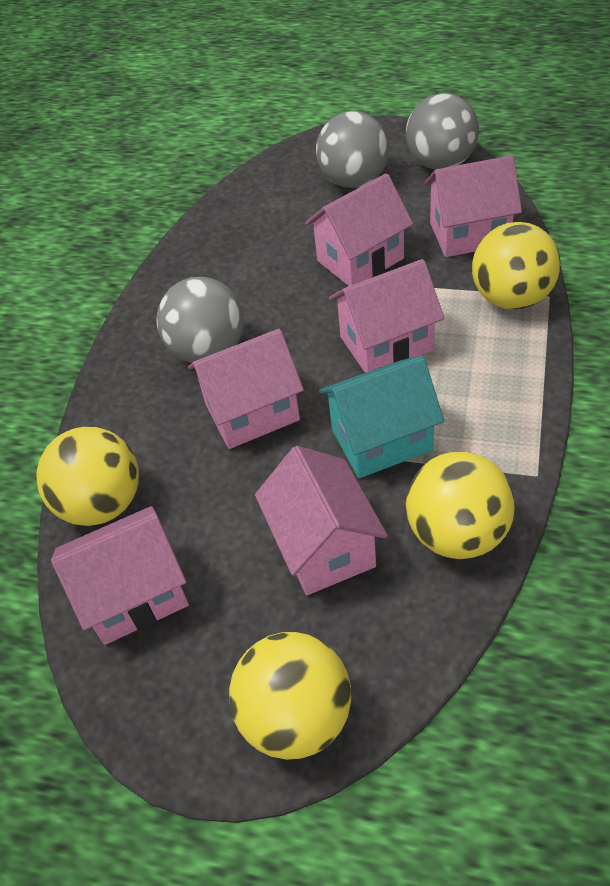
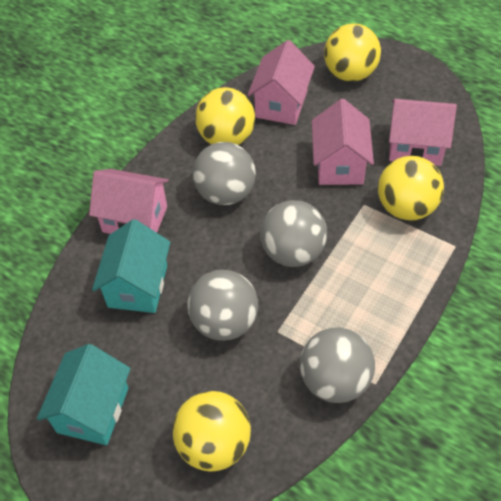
grey ball: [157,277,244,363] [316,111,389,188] [406,93,479,169] = 3 -> [187,270,258,341] [193,142,256,205] [260,200,327,267] [300,327,375,403] = 4
pink house: [51,506,189,645] [188,329,304,449] [255,446,388,595] [305,173,413,286] [329,259,444,373] [424,155,522,257] = 6 -> [89,169,169,234] [247,40,315,125] [312,99,374,185] [389,99,457,166] = 4
turquoise house: [319,356,444,478] = 1 -> [37,344,131,445] [92,219,171,313] = 2

